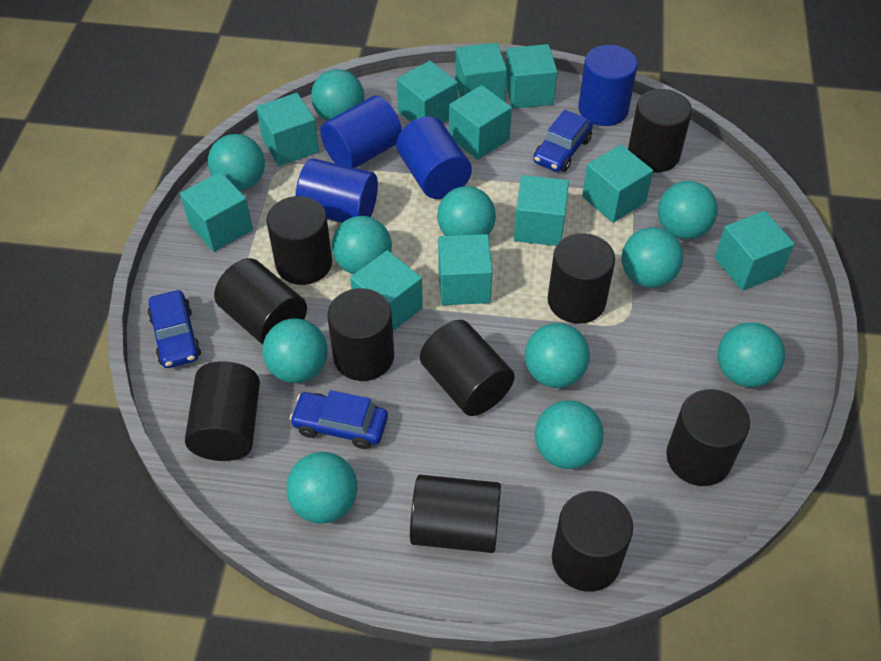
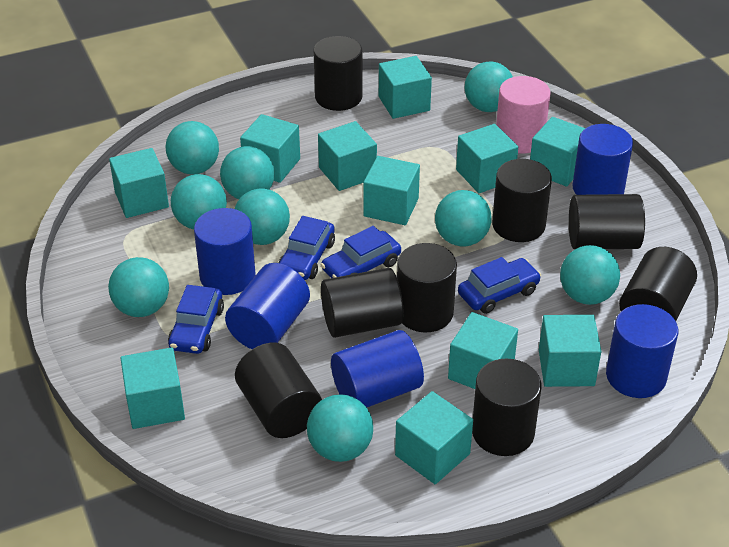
black cylinder: [185,361,260,461] [214,258,307,345] [266,196,332,285] [327,288,394,381] [410,475,501,553] [420,320,515,416] [548,233,615,324] [552,491,633,592] [628,89,692,173] [666,389,750,486] = 10 -> [235,343,322,438] [314,36,362,111] [321,268,404,338] [397,243,457,333] [472,358,541,456] [492,159,552,242] [569,194,645,249] [619,247,697,321] = 8
blue car: [147,290,201,368] [289,390,388,449] [533,110,593,172] = 3 -> [168,285,224,354] [279,216,335,280] [321,226,401,278] [458,257,541,314] = 4
blue cylinder: [296,158,378,223] [320,96,402,168] [396,116,472,199] [578,45,638,126] = 4 -> [194,208,256,295] [225,263,310,349] [331,330,424,408] [572,124,633,195] [606,304,678,398] = 5
pink cylinder: none = 0 -> [496,76,551,154] = 1
turquoise ball: [208,134,265,191] [262,318,327,383] [286,452,357,524] [311,69,365,121] [332,216,392,275] [437,186,496,236] [525,323,590,388] [535,400,604,469] [622,227,683,288] [658,181,718,240] [718,322,785,387] = 11 -> [108,257,169,317] [166,121,219,175] [171,174,227,229] [220,146,275,199] [235,188,290,245] [307,394,373,462] [435,190,491,247] [465,62,513,112] [560,245,620,305] = 9

